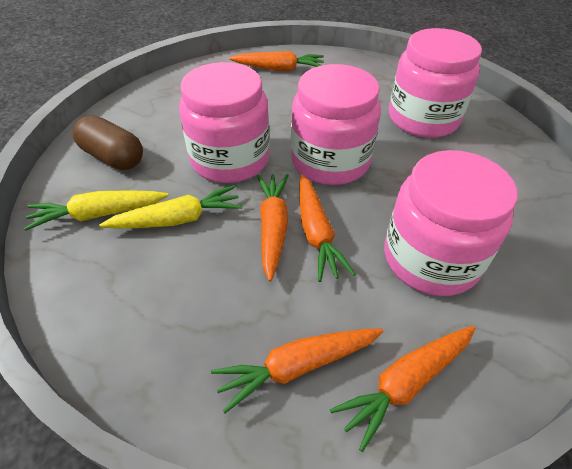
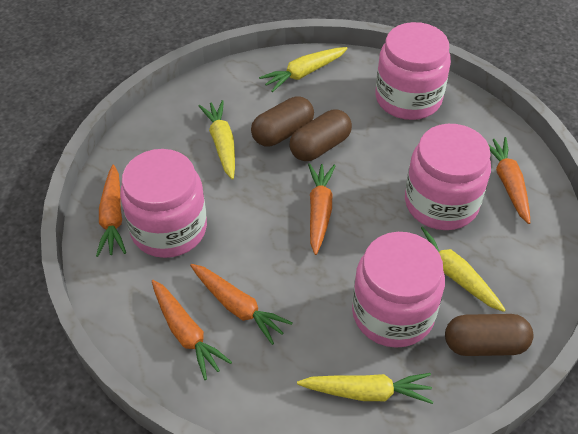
brown capsule: [73,115,143,170] = 1 -> [251,96,314,146] [289,109,352,161] [445,314,533,356] = 3
yellow carrot: [24,190,169,231] [99,185,242,229] = 2 -> [198,100,235,180] [259,47,348,92] [297,373,433,404] [421,226,505,312] = 4

